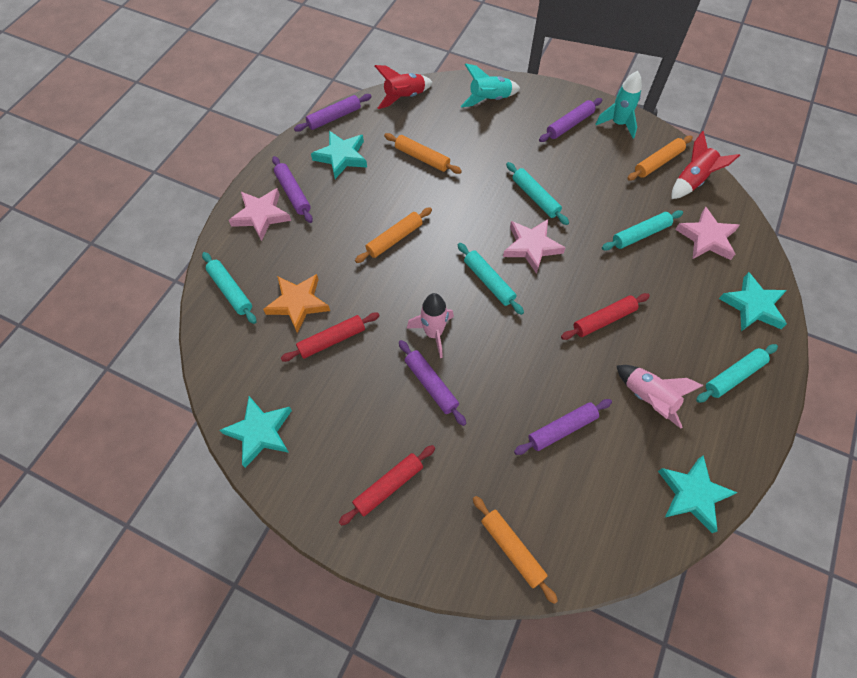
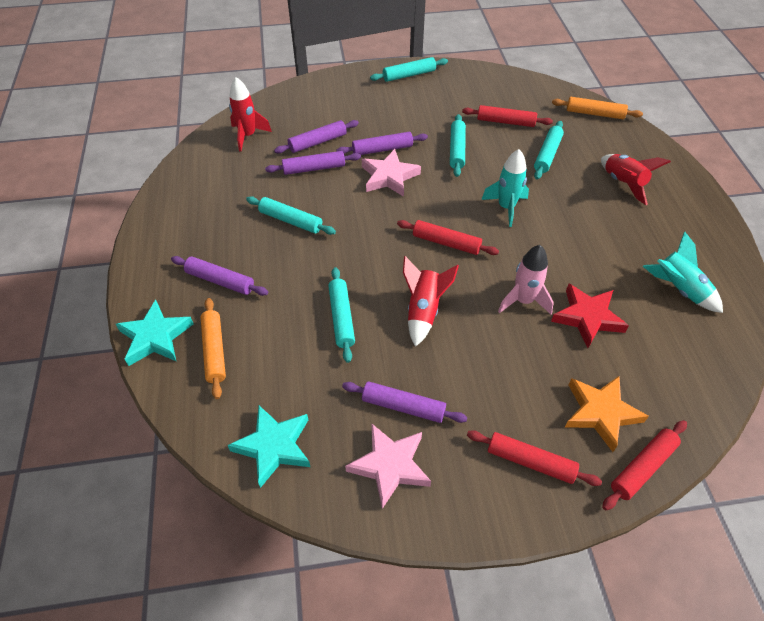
orange rolling pin: [355,207,432,263] [384,133,462,174] [473,496,558,604] [627,136,693,181] = 4 -> [201,298,226,399] [552,97,643,119] = 2
pink rocket: [407,293,454,358] [617,365,704,428] = 2 -> [498,245,554,314] = 1
pink star: [229,188,291,241] [503,219,566,274] [675,207,740,260] = 3 -> [345,423,431,509] [362,149,421,197] = 2
red rocket: [375,65,433,109] [671,131,740,199] = 2 -> [229,77,272,152] [403,256,459,347] [601,154,671,205] = 3
red rolling pin: [281,312,380,362] [339,445,435,526] [561,293,650,340] = 3 -> [397,220,499,255] [462,105,553,127] [467,430,602,486] [602,420,687,510] = 4
red star: none = 0 -> [551,284,629,348] = 1
turquoise star: [220,396,292,468] [311,131,367,179] [658,455,738,533] [719,272,787,331] = 4 -> [116,300,193,366] [227,405,310,488] = 2

